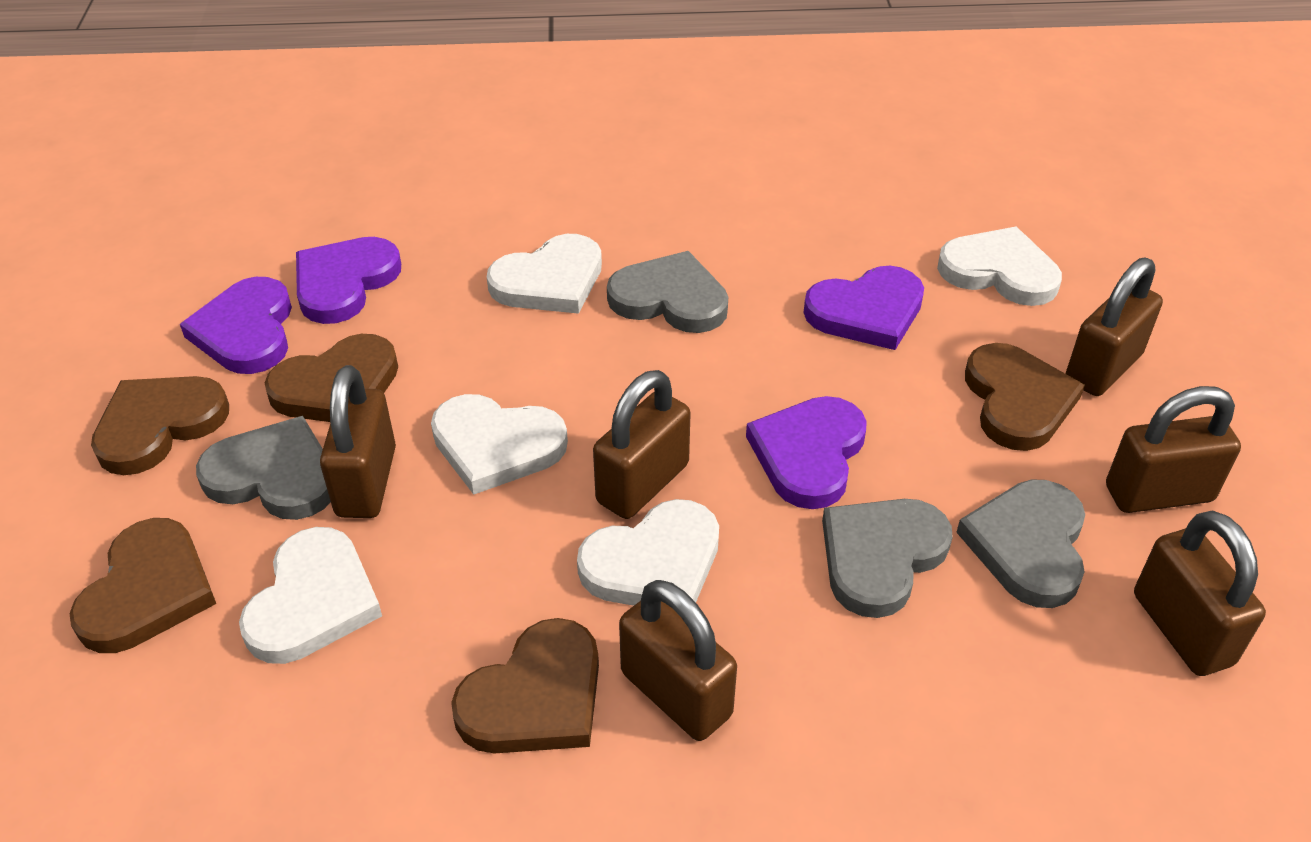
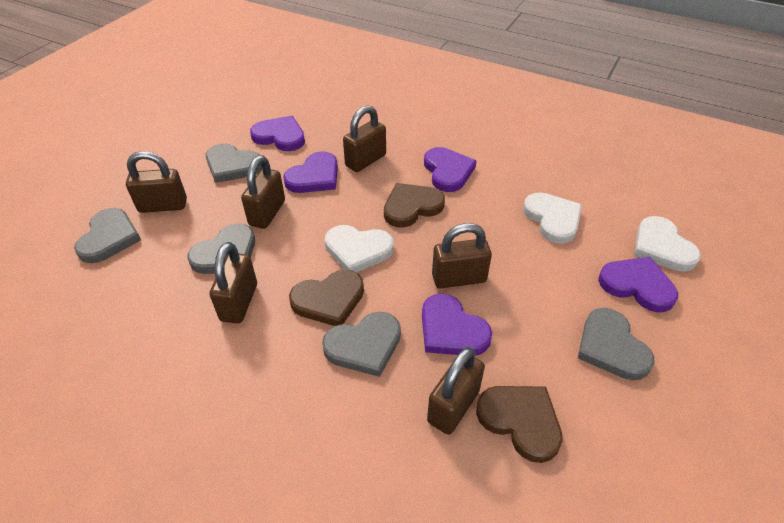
brown heart: [69,518,216,653] [91,376,229,475] [265,334,398,422] [451,618,599,754] [965,343,1085,451] = 5 -> [289,270,364,326] [384,183,445,228] [476,386,563,463] = 3
grey heart: [196,416,331,520] [607,251,728,333] [822,499,953,618] [956,479,1085,608] = 4 -> [74,208,141,263] [187,223,255,274] [206,144,262,183] [322,312,401,377] [578,308,654,380] = 5
purple heart: [180,277,292,374] [296,237,401,324] [746,396,867,509] [804,266,924,350] = 4 -> [250,116,305,151] [283,151,338,193] [422,293,492,355] [424,147,477,192] [598,257,678,312] = 5
white heart: [239,527,382,664] [431,394,568,495] [487,234,602,314] [577,499,719,606] [937,227,1062,306] = 5 -> [325,225,394,273] [523,192,582,244] [634,216,701,272] = 3

